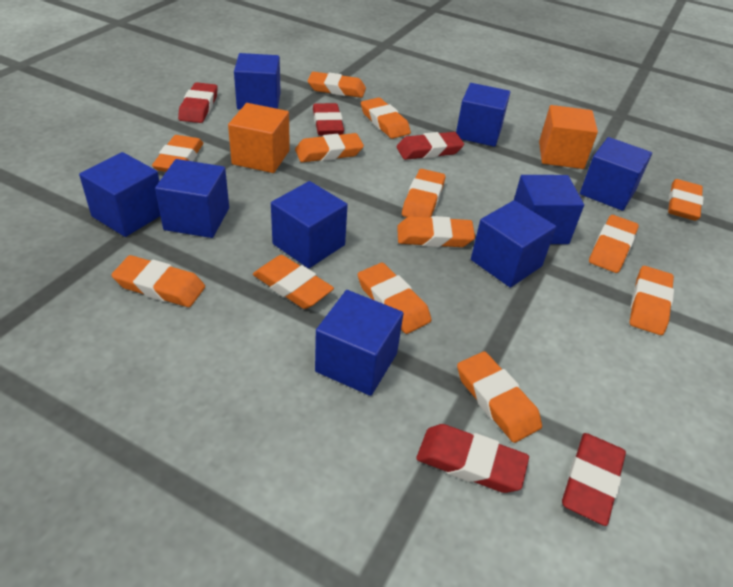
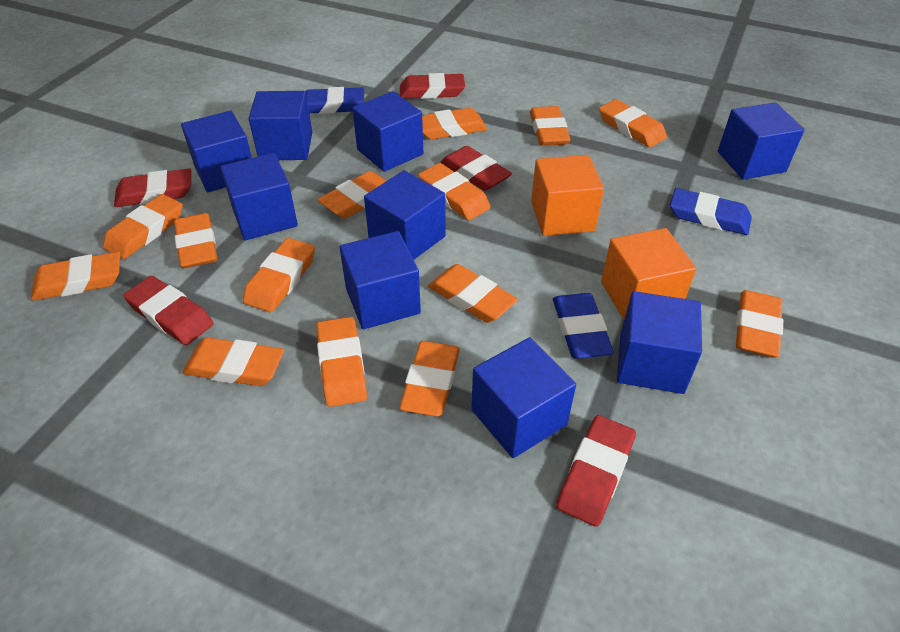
blue eraser: none = 0 -> [305,87,364,114] [553,293,614,359] [670,188,752,235] = 3
orange eraser: [111,255,205,307] [152,135,203,172] [253,255,334,309] [295,133,364,162] [307,72,366,98] [358,263,432,334] [361,97,411,139] [397,216,475,247] [402,169,445,218] [457,351,542,443] [589,215,639,273] [629,266,674,335] [668,179,704,221] = 13 -> [31,252,120,301] [103,194,183,259] [174,213,217,268] [183,337,284,386] [243,238,315,313] [316,317,367,407] [318,171,386,219] [399,341,460,417] [418,163,491,220] [422,108,487,140] [428,264,518,323] [530,106,570,146] [599,99,667,147] [736,290,783,358] = 14

